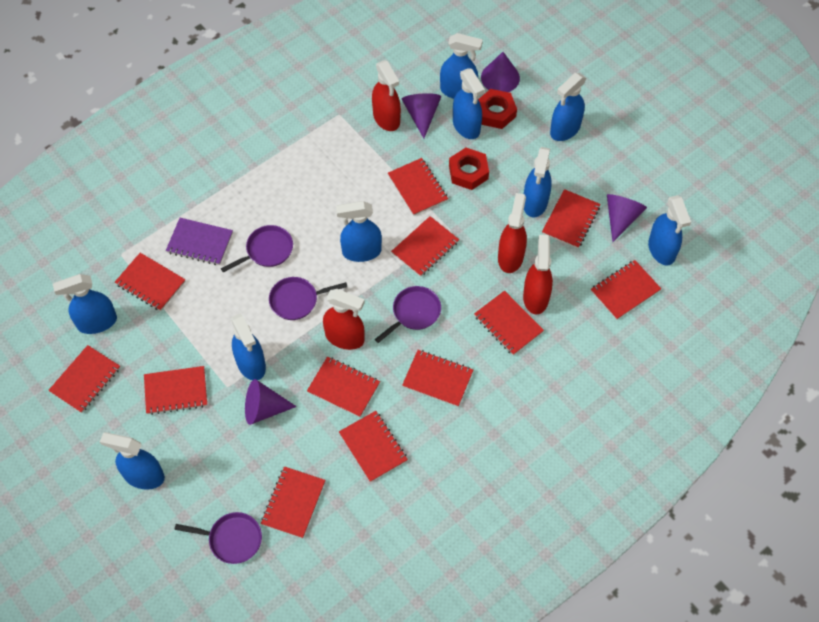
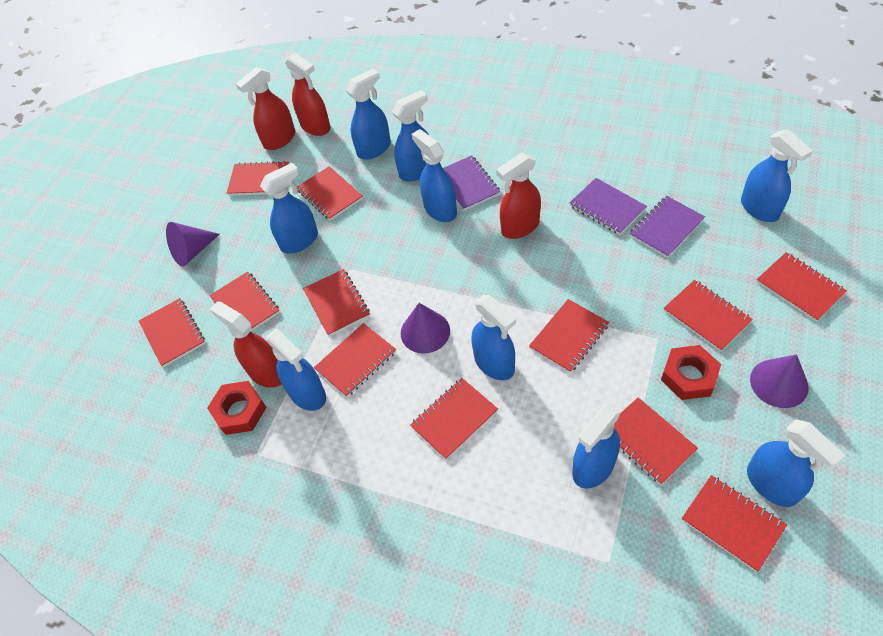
purple cone: [245,379,297,425] [402,93,441,138] [481,52,520,92] [607,194,647,242] = 4 -> [166,222,220,267] [401,303,450,353] [750,354,809,408] = 3
purple notebook: [166,218,233,265] = 1 -> [443,155,501,211] [569,178,647,235] [629,196,705,258] = 3
purple pan: [174,512,262,564] [221,225,293,273] [269,277,347,320] [375,286,441,343] = 4 -> none = 0

